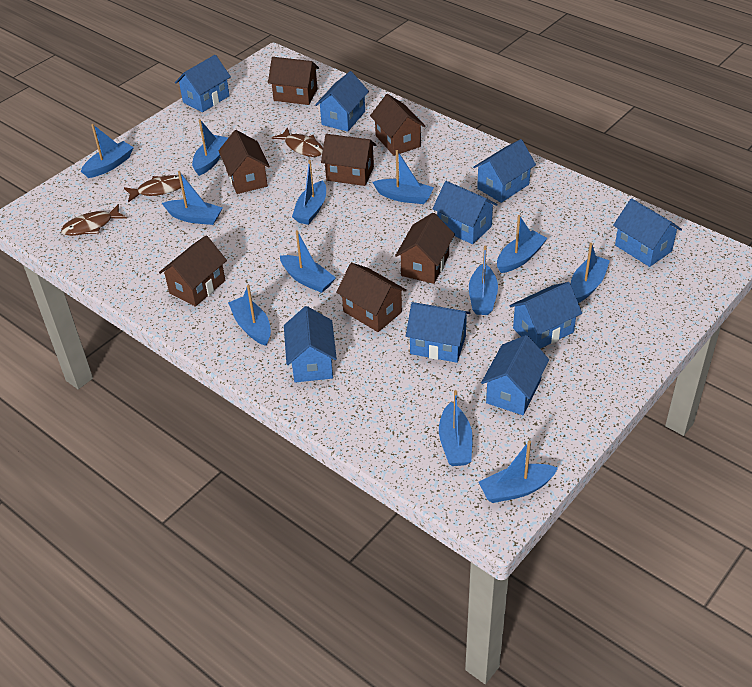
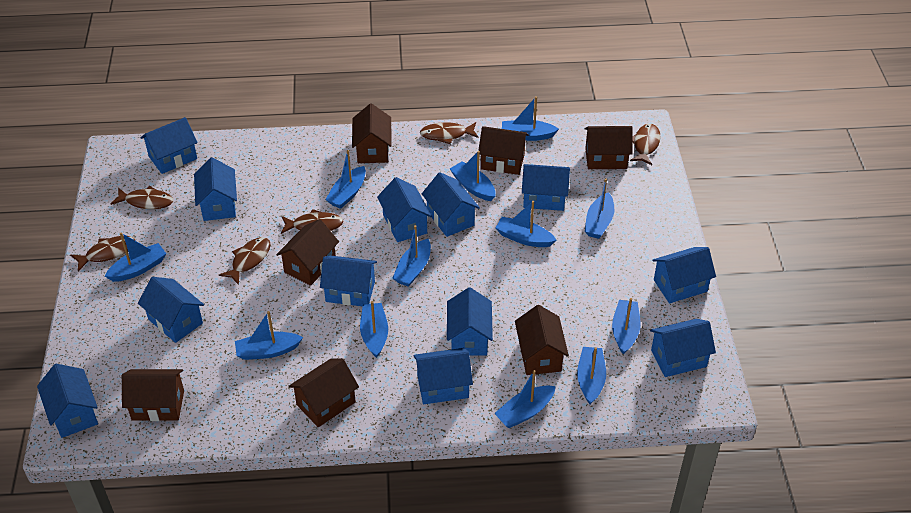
blue house: [175,55,231,112] [284,306,337,383] [315,71,369,132] [406,302,471,363] [433,181,498,244] [473,139,536,203] [481,335,549,415] [509,282,582,349] [613,198,682,267] = 9 -> [37,364,98,438] [138,277,204,343] [140,117,198,174] [194,157,237,221] [320,255,377,306] [377,177,432,242] [413,348,473,404] [422,172,480,237] [447,287,493,356] [522,164,570,211] [650,319,716,377] [652,247,716,303] = 12
brown fish: [61,204,127,236] [124,175,187,202] [271,127,323,157] = 3 -> [70,236,136,271] [111,186,173,209] [219,237,270,285] [281,209,343,234] [420,122,479,144] [630,124,661,165] = 6

